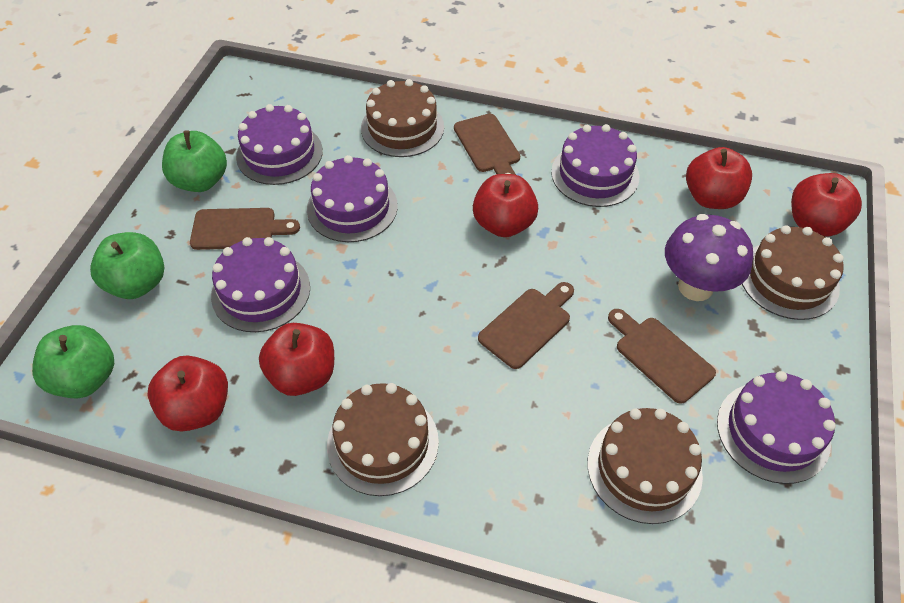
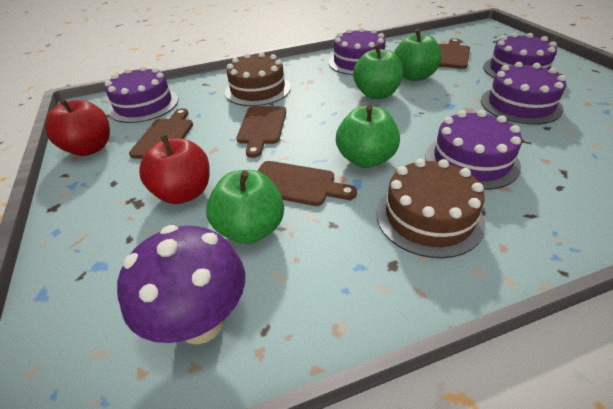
brown cake: [327,383,439,496] [361,79,444,157] [588,408,703,524] [742,225,844,320] = 4 -> [225,52,291,106] [376,159,485,258] = 2
green apple: [32,325,114,398] [90,232,164,299] [162,130,227,192] = 3 -> [206,170,284,244] [336,105,400,168] [353,44,403,99] [394,29,442,81] = 4
red apple: [147,356,228,432] [259,323,334,396] [473,174,538,237] [686,147,752,209] [791,173,862,237] = 5 -> [45,98,110,156] [139,135,210,204] = 2

